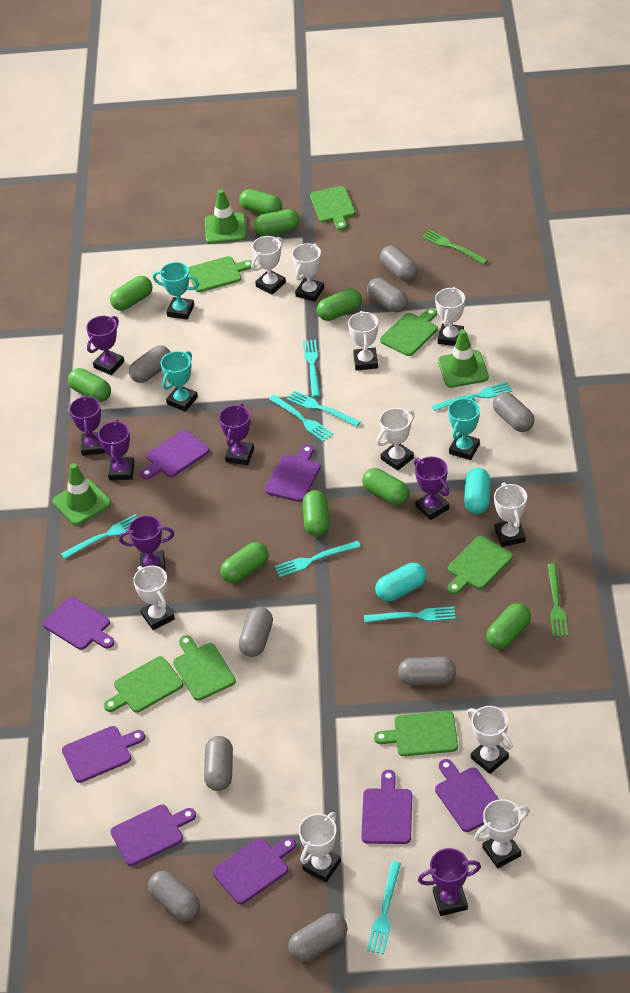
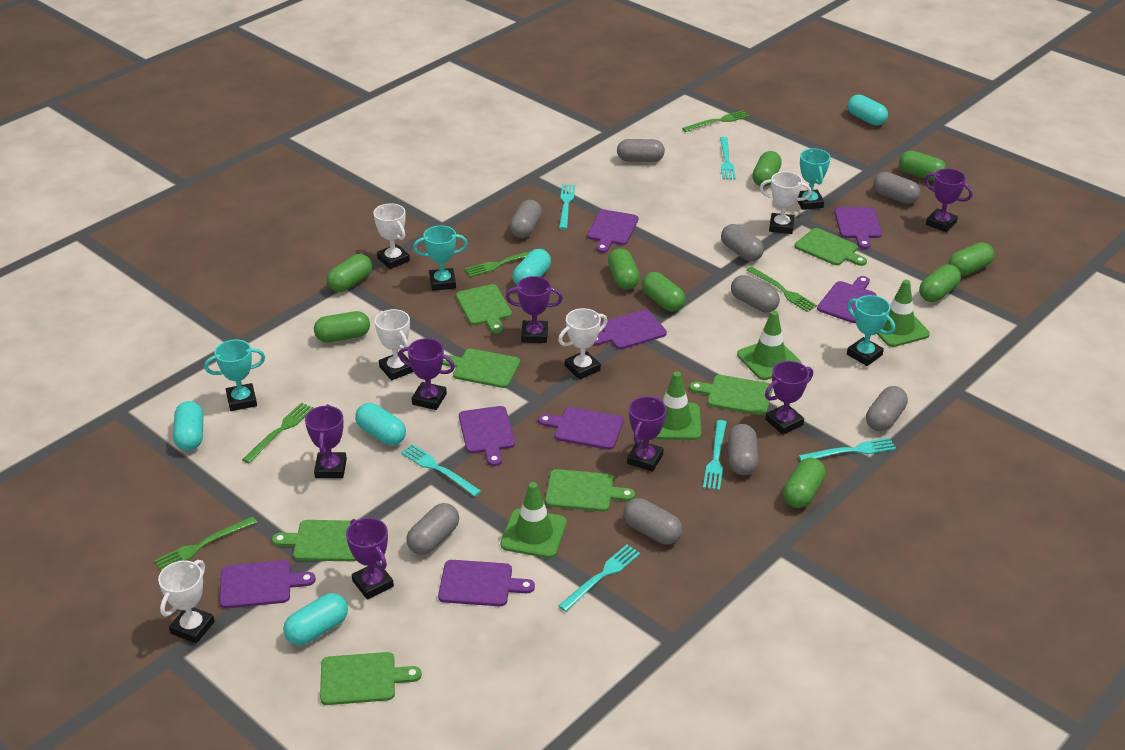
green fork: [422,229,488,265] [547,563,568,637] = 2 -> [154,516,257,571] [242,402,314,463] [465,248,545,277] [682,110,750,132] [746,266,817,312] = 5
green traffic cone: [53,463,111,525] [205,189,246,243] [438,329,489,388] = 3 -> [501,482,567,558] [654,372,701,440] [737,311,801,380] [877,280,930,347] = 4
turquoise capsule: [375,563,427,601] [464,468,490,514] = 2 -> [173,401,204,451] [283,593,348,645] [355,403,406,446] [513,249,551,285] [848,94,888,126] = 5
turquoise fork: [61,514,137,559] [269,395,333,442] [275,541,361,577] [287,390,361,427] [303,340,320,397] [364,607,456,623] [367,861,401,954] [431,382,512,411] = 8 -> [401,444,481,497] [558,545,640,612] [559,184,575,230] [703,420,727,490] [720,137,736,179] [798,437,896,461] = 6
turquoise trophy: [153,262,199,320] [161,351,198,412] [448,398,480,460] = 3 -> [204,340,265,411] [413,225,468,291] [797,149,831,210] [847,295,895,366] = 4
white trophy: [133,566,175,630] [251,236,286,295] [292,243,324,302] [299,812,341,882] [348,311,378,371] [377,408,415,471] [435,287,465,346] [467,706,513,774] [475,799,529,868] [494,482,527,547] = 10 -> [158,560,215,644] [373,203,410,269] [375,309,414,381] [558,308,607,380] [760,171,812,234] = 5

